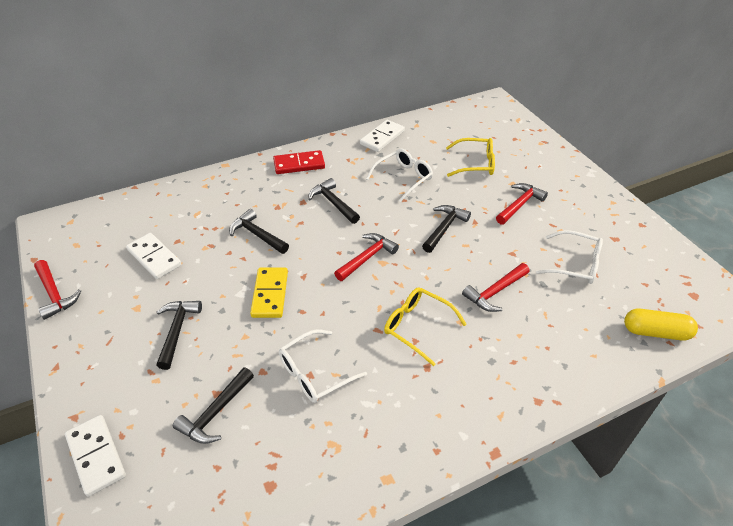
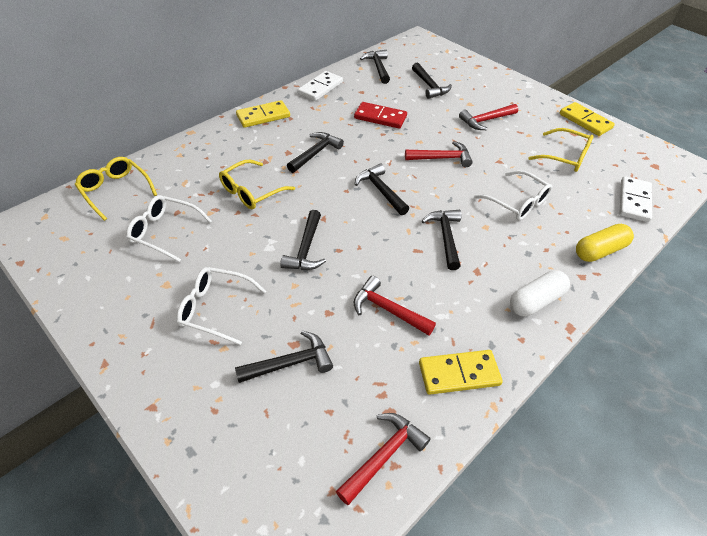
black hammer: [156,301,202,370] [173,367,254,444] [229,209,289,254] [308,178,360,224] [422,205,471,253] = 5 -> [235,331,333,383] [280,210,326,270] [287,132,344,173] [355,163,409,215] [360,50,390,84] [412,63,452,99] [422,210,461,270] = 7
white capsule: none = 0 -> [510,270,570,317] = 1
white domino: [65,415,126,497] [126,233,182,279] [360,120,405,152] = 3 -> [298,71,343,101] [619,176,652,222] = 2
yellow domino: [250,268,288,318] = 1 -> [236,100,290,128] [419,350,503,395] [560,102,615,136] = 3
yellow glasses: [384,287,467,366] [446,138,495,177] = 2 -> [75,157,157,221] [219,160,295,209] [528,128,594,172] = 3

